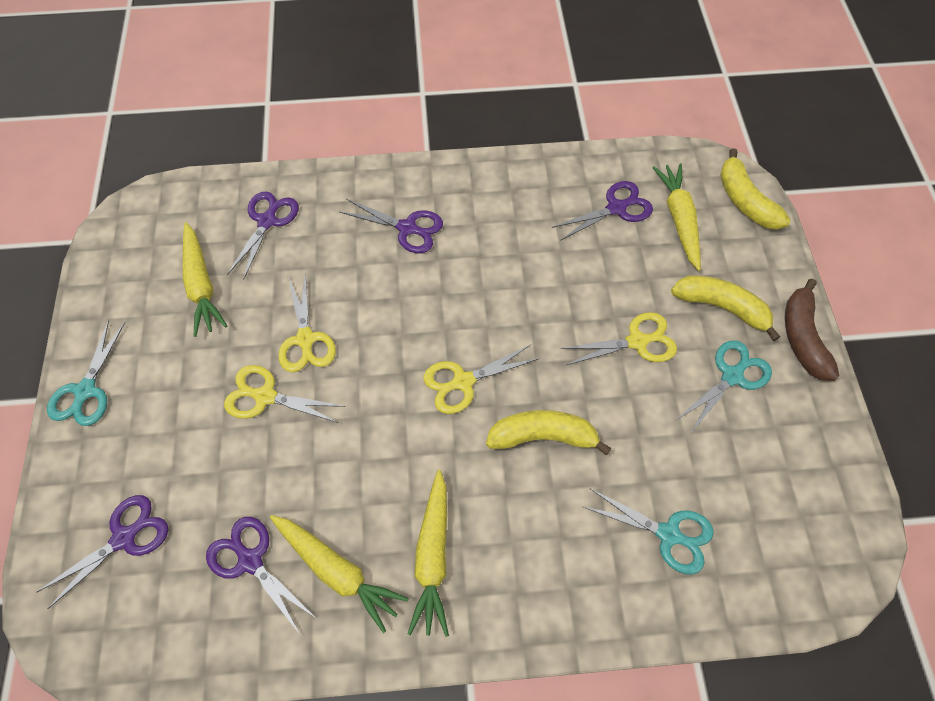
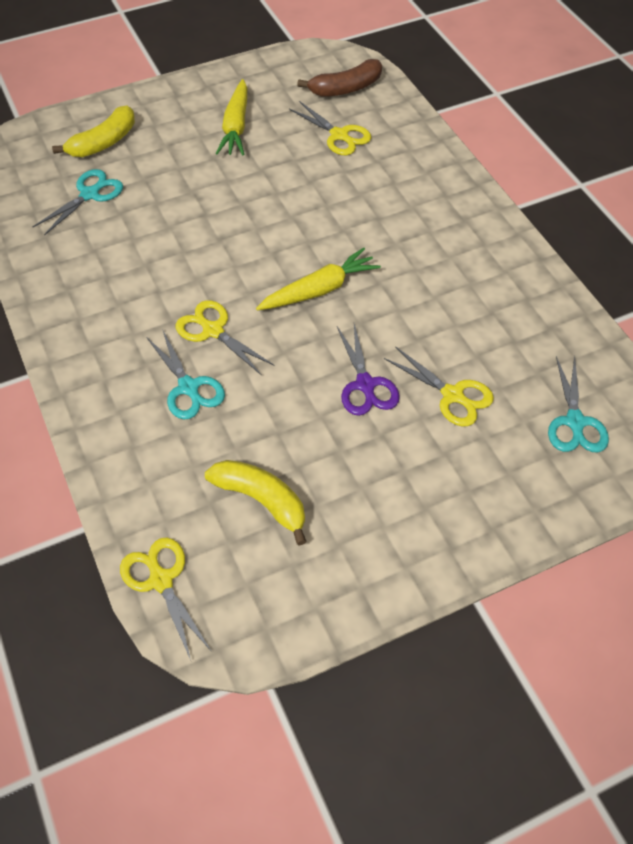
purple scissors: [37,495,169,609] [206,517,316,633] [227,192,299,280] [339,199,443,253] [552,181,653,241] = 5 -> [337,324,400,416] = 1
yellow banana: [486,410,611,455] [671,275,780,341] [720,148,791,230] = 3 -> [52,106,135,157] [205,460,307,546] = 2
yellow carrot: [183,222,227,337] [270,515,409,633] [408,470,449,637] [652,163,701,271] = 4 -> [216,79,247,155] [256,248,381,311] = 2

